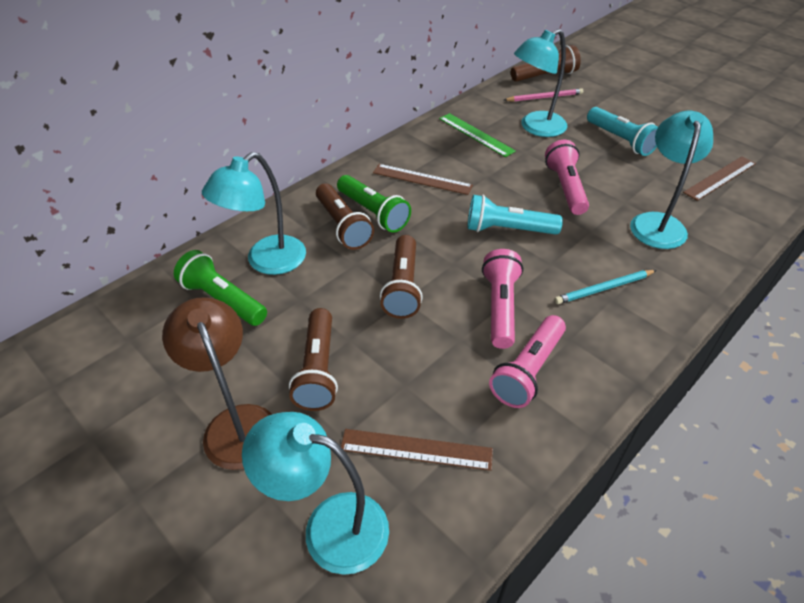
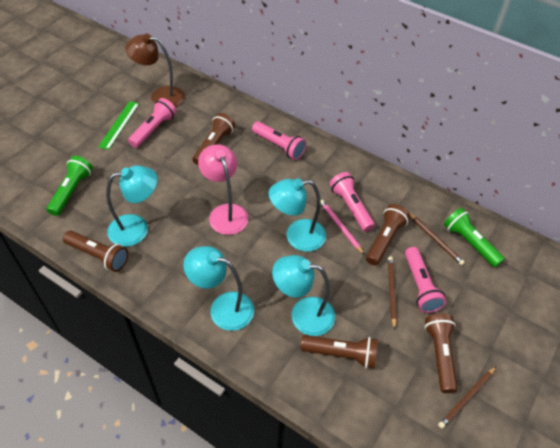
brown flashlight: [289,308,338,411] [316,183,374,250] [380,235,423,319] [511,45,581,82] = 4 -> [63,230,128,272] [192,113,235,165] [300,335,378,368] [366,204,410,266] [425,314,458,393] = 5
brown pencil: none = 0 -> [388,257,397,330] [409,213,465,265] [438,367,496,429] = 3
brown ruler: [341,429,493,471] [373,164,473,195] [683,156,756,201] = 3 -> none = 0
pink flashlight: [482,249,523,349] [489,315,566,408] [545,140,589,215] = 3 -> [128,98,177,148] [252,121,306,160] [329,172,375,232] [405,247,446,313] = 4
pink lamp: none = 0 -> [198,144,248,235] = 1
turquoise flashlight: [468,195,563,235] [587,107,658,156] = 2 -> none = 0
turquoise pencil: [554,270,657,304] = 1 -> none = 0

